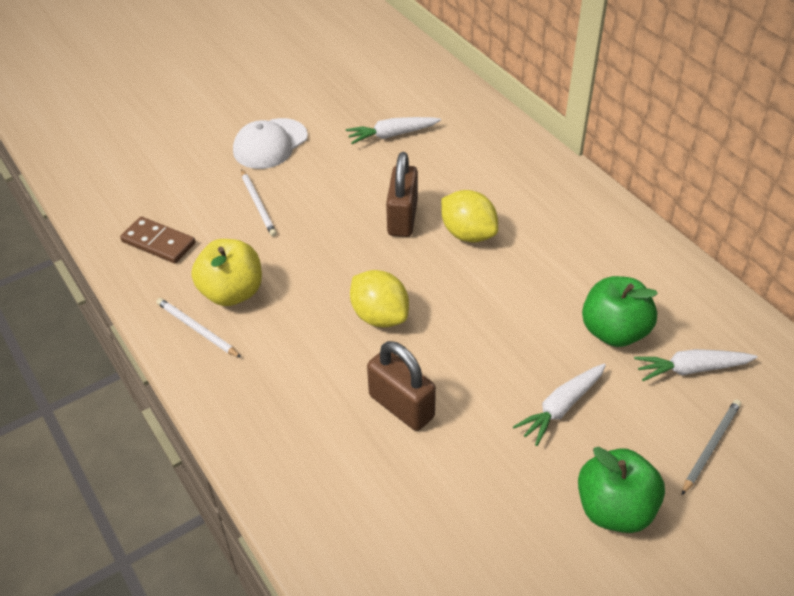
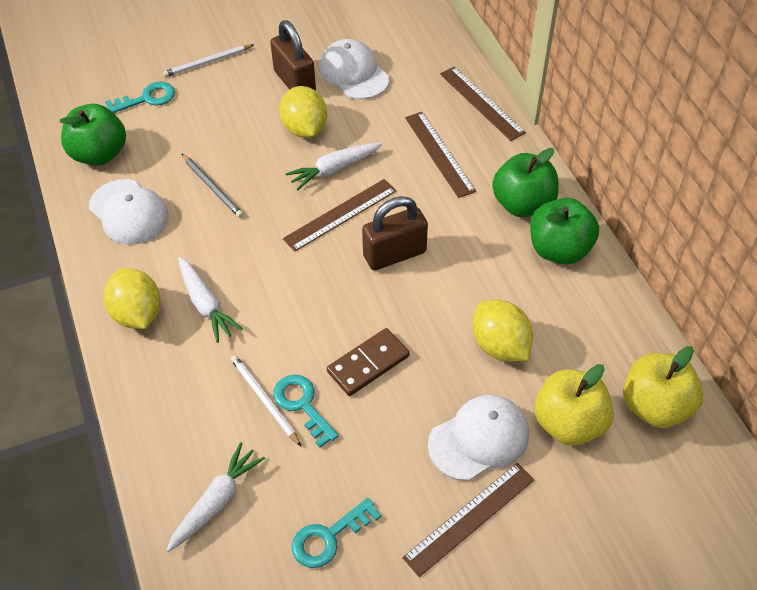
brown ruler: none = 0 -> [283,179,396,252] [402,463,534,577] [405,112,476,198] [440,67,526,141] = 4
green apple: [578,447,665,533] [582,276,658,347] = 2 -> [60,104,126,166] [492,148,559,217] [530,198,599,264] = 3
turquoise key: none = 0 -> [105,82,175,113] [273,375,338,447] [292,498,381,568] = 3
white cap: [233,118,308,169] = 1 -> [89,179,169,245] [319,39,389,99] [428,395,529,481] = 3
yellow apple: [191,239,262,306] = 1 -> [534,364,614,446] [623,346,703,428] = 2
yellow lemon: [350,270,409,327] [441,190,498,242] = 2 -> [104,268,160,329] [279,86,327,138] [473,300,533,361] = 3

